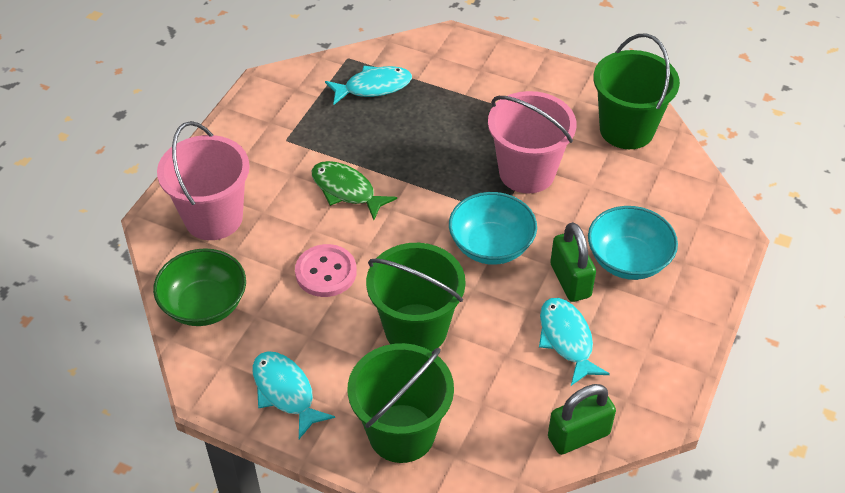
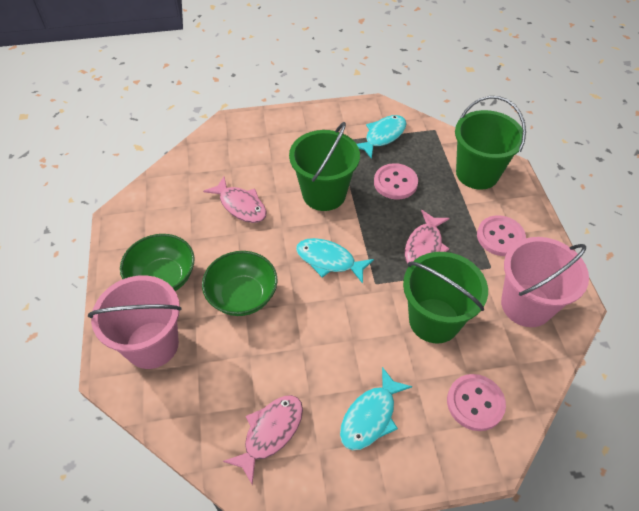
green bowl: [153,248,246,326] = 1 -> [120,234,195,291] [202,251,277,316] = 2
green fish: [312,161,397,220] = 1 -> none = 0
green padlock: [548,384,616,455] [550,222,596,302] = 2 -> none = 0
pink button: [295,244,357,297] = 1 -> [374,163,418,199] [447,374,506,431] [477,215,526,256] = 3
pink fish: none = 0 -> [203,177,267,223] [223,395,303,485] [405,210,450,264] = 3
turquoise bowl: [449,192,537,265] [588,206,678,280] = 2 -> none = 0

